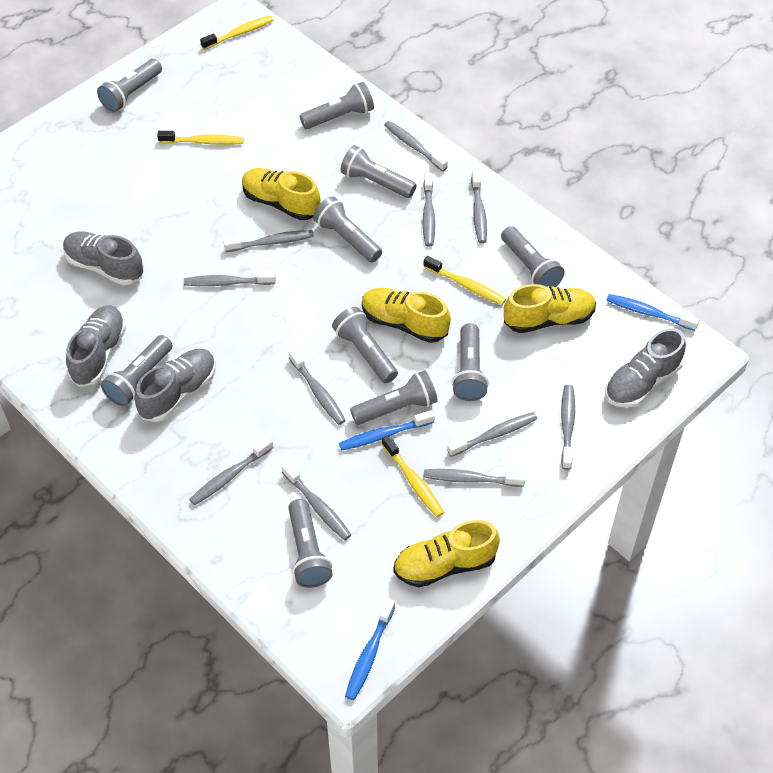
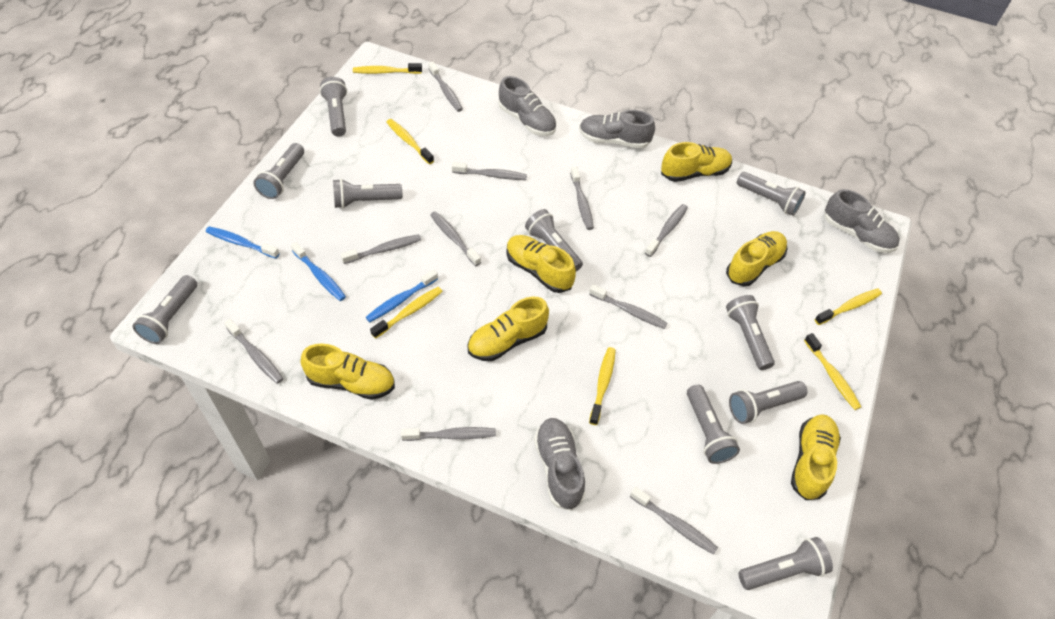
grey toothbrush: [184,271,276,286] [189,437,273,505] [223,230,314,252] [281,462,351,540] [289,349,346,425] [384,121,448,172] [423,173,435,246] [424,469,526,487] [447,412,537,457] [471,170,487,243] [561,385,575,470] = 11 -> [224,319,283,384] [340,234,421,264] [401,427,496,441] [428,62,463,112] [430,211,481,266] [452,162,527,180] [570,167,594,230] [589,284,668,329] [630,487,718,555] [645,204,688,257] = 10
yellow shoe: [242,168,321,220] [362,288,451,343] [393,520,500,587] [504,284,596,333] = 4 -> [301,344,395,400] [467,297,549,361] [506,235,576,293] [661,142,732,182] [726,231,788,286] [791,414,841,500] = 6
yellow toothbrush: [157,131,244,145] [200,15,274,50] [382,435,444,517] [423,256,506,305] = 4 -> [353,63,422,74] [370,287,443,339] [386,119,434,164] [589,347,616,425] [804,333,861,410] [815,289,882,325] = 6

